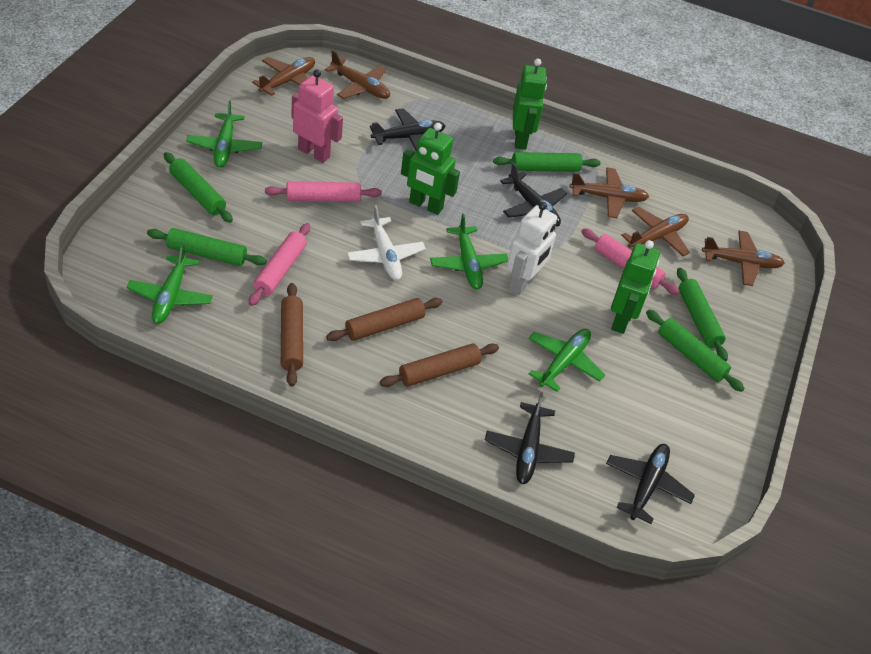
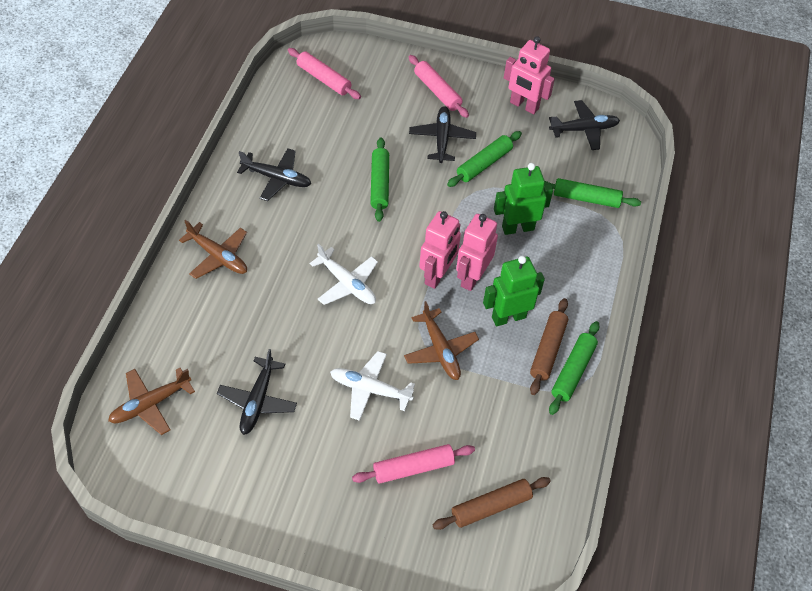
brown plane: [252,57,315,96] [325,50,390,99] [569,167,649,218] [621,207,690,257] [702,231,785,286] = 5 -> [108,368,195,435] [179,220,247,279] [404,301,479,380] = 3
brown rolling pin: [281,283,303,387] [326,298,443,341] [380,343,499,387] = 3 -> [433,477,551,530] [530,298,568,395] = 2
green plane: [127,243,213,324] [186,100,262,167] [430,214,508,289] [529,329,605,392] = 4 -> none = 0
green robot: [401,123,460,215] [513,58,547,150] [611,240,660,334] = 3 -> [483,256,545,326] [494,163,553,235] = 2
green rolling pin: [147,228,267,266] [164,152,233,223] [493,152,600,172] [646,310,745,392] [677,268,728,361] = 5 -> [370,138,389,222] [447,131,522,187] [545,178,641,208] [549,321,600,415] = 4
pink robot: [291,69,343,163] = 1 -> [419,211,461,289] [456,214,498,291] [504,36,555,114] = 3
white plane: [347,205,426,280] = 1 -> [310,244,378,305] [330,351,415,421] = 2
white robot: [507,202,557,295] = 1 -> none = 0

